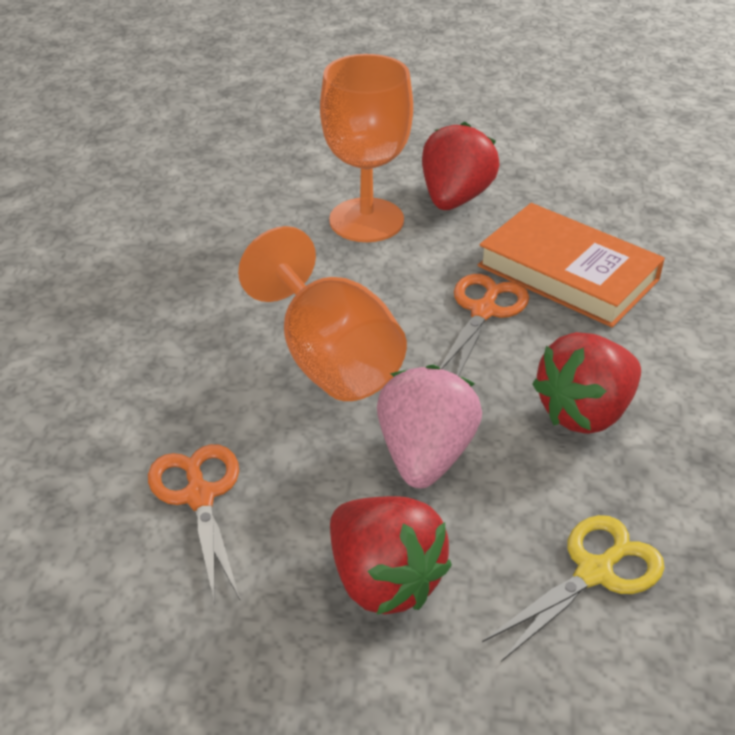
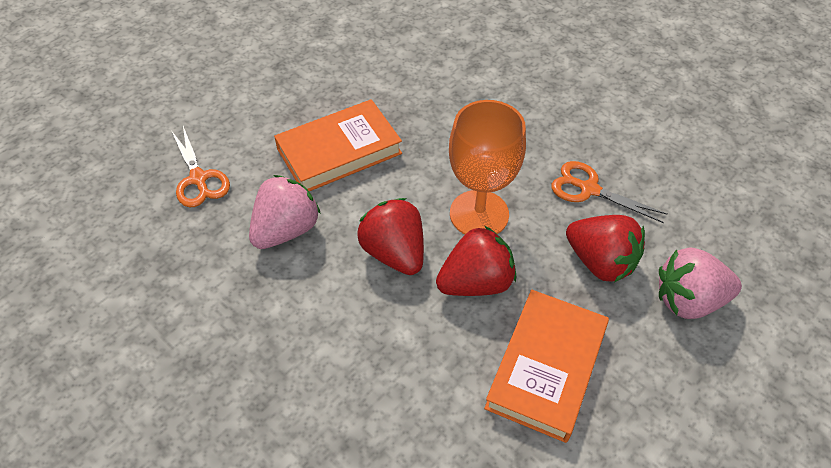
orange book: [478,203,665,328] = 1 -> [274,99,402,191] [484,290,609,443] = 2
orange goblet: [238,226,407,401] [320,54,413,242] = 2 -> [449,100,526,234] = 1
pink strawberry: [377,365,482,488] = 1 -> [249,175,321,249] [659,247,742,319] = 2
yellow scissors: [482,515,665,662] = 1 -> none = 0

